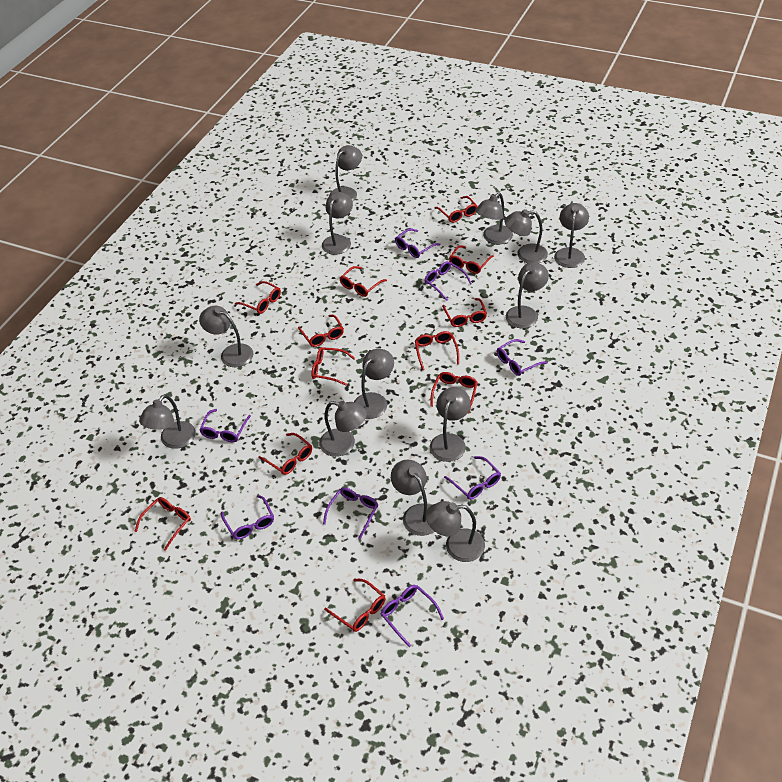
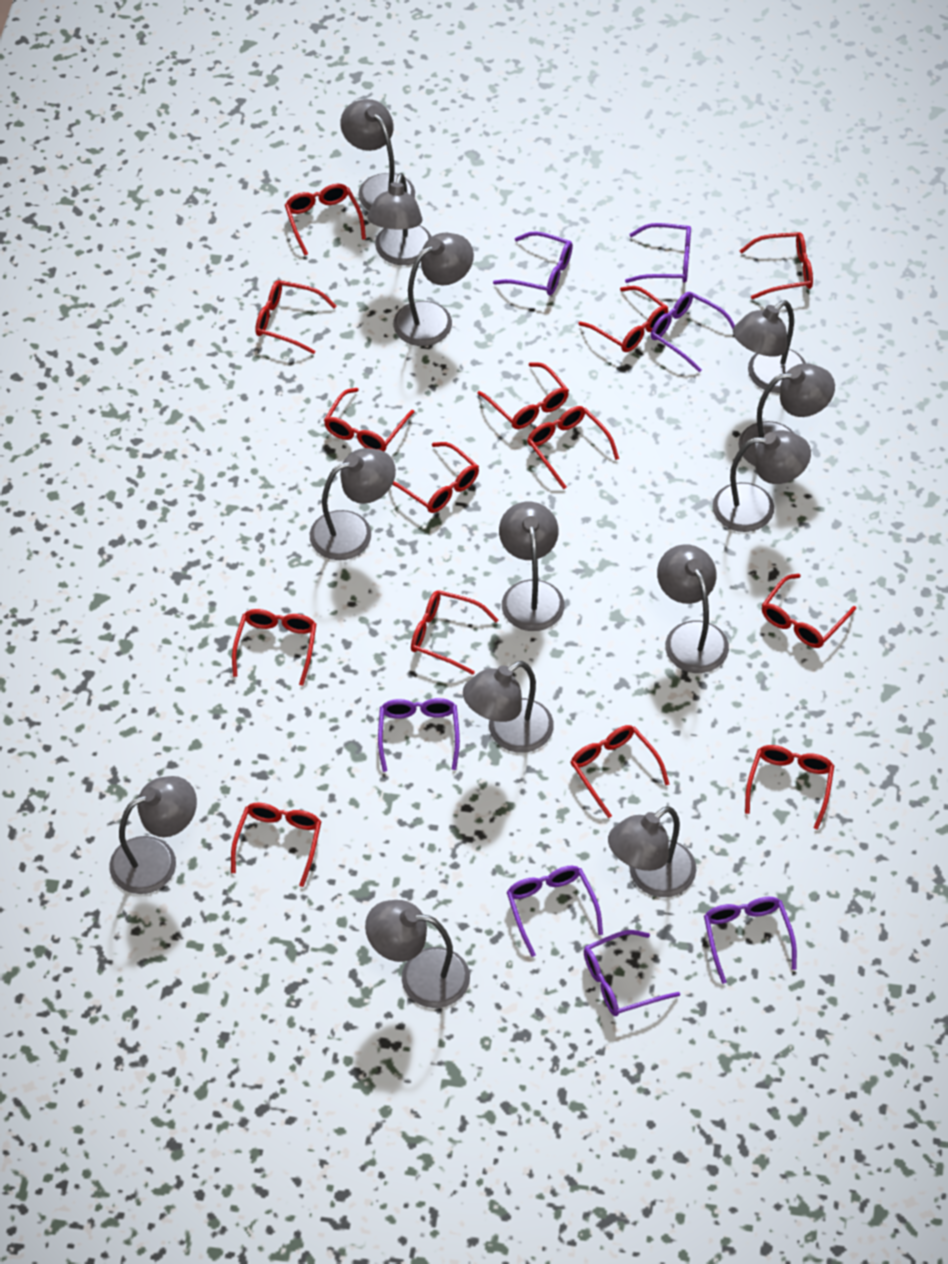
purple glasses: [200,409,251,443] [221,495,274,539] [323,487,379,539] [381,585,444,647] [395,228,441,258] [425,261,472,301] [444,456,501,500] [497,339,547,376] = 8 -> [378,698,460,772] [493,231,573,295] [507,866,603,957] [584,930,680,1016] [625,223,691,283] [651,292,735,372] [704,897,797,984] = 7
red glasses: [134,497,191,551] [235,281,281,314] [259,433,312,475] [298,315,344,347] [311,347,355,385] [324,579,385,632] [340,266,387,297] [415,331,459,370] [430,372,478,413] [435,196,478,223] [443,298,487,327] [449,245,494,274] = 12 -> [231,803,322,887] [232,609,316,686] [255,280,336,354] [285,184,366,256] [324,388,414,451] [392,442,479,513] [411,590,498,675] [478,362,569,429] [527,406,619,489] [570,725,669,818] [578,286,668,352] [740,232,813,299] [745,745,834,830] [761,574,856,648] = 14

